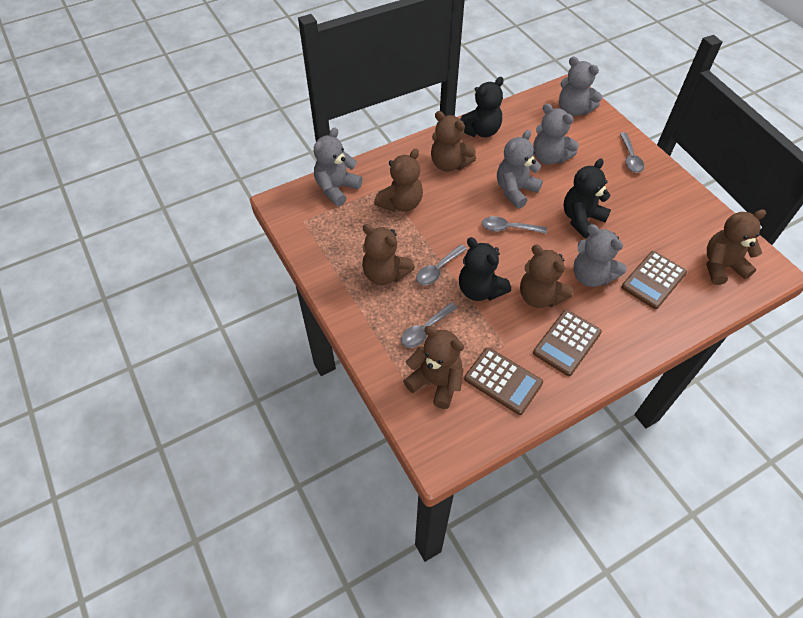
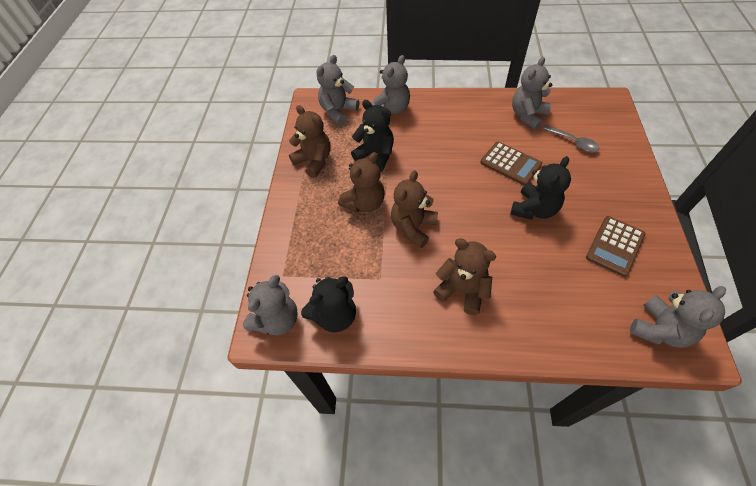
brown calculator: [464,348,543,415] [533,310,602,376] [621,251,687,309] = 3 -> [480,142,543,185] [586,216,645,277] = 2
brown teddy bear: [362,224,415,285] [374,149,423,212] [403,326,464,409] [431,111,476,172] [520,245,573,308] [707,210,766,285] = 6 -> [289,105,331,178] [338,152,385,212] [391,170,438,248] [433,238,496,315] = 4
grey spoon: [401,302,457,348] [416,244,467,285] [482,216,547,234] [620,132,644,173] = 4 -> [543,125,599,152] = 1

